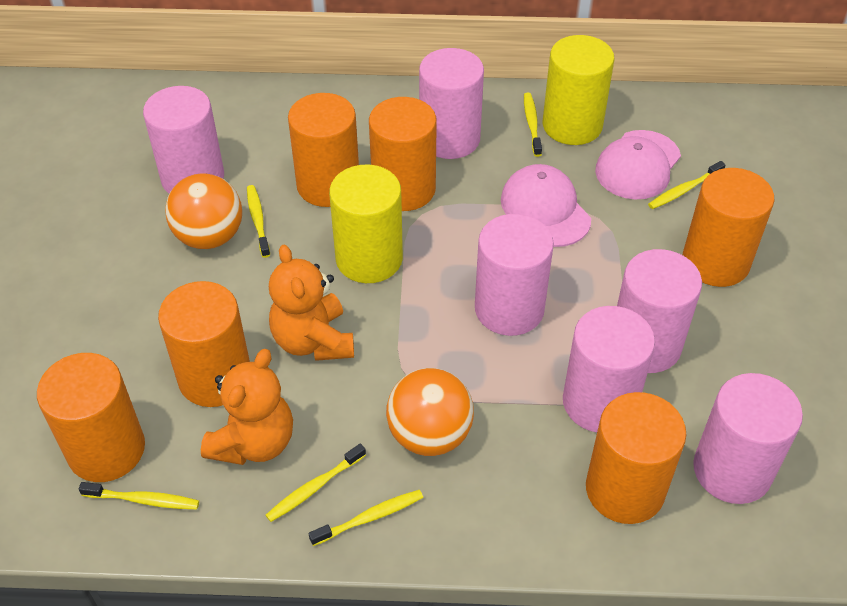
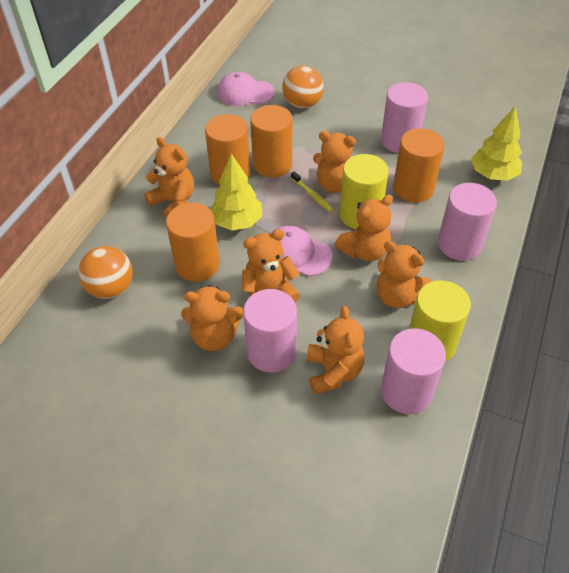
orange cylinder: [37,353,145,482] [158,281,250,407] [288,93,359,207] [369,97,437,211] [586,392,687,524] [683,168,774,287] = 6 -> [166,203,220,282] [205,114,250,185] [250,105,292,177] [393,128,445,203] = 4
orange teddy bear: [201,349,293,465] [269,245,354,361] = 2 -> [144,137,194,217] [181,285,243,351] [242,229,300,302] [307,306,364,395] [313,131,356,193] [334,195,393,261] [377,241,433,308] = 7
pink cylinder: [143,86,224,194] [419,48,484,159] [475,214,554,336] [563,306,655,432] [617,249,702,373] [693,373,803,504] = 6 -> [243,289,297,373] [381,82,428,153] [381,328,446,414] [438,183,497,261] = 4
yellow toothbrush: [79,482,199,509] [247,185,270,258] [265,443,366,522] [308,490,423,546] [524,93,542,157] [648,161,726,209] = 6 -> [291,171,333,212] = 1
yellow tree: none = 0 -> [210,154,262,230] [471,106,522,181] = 2

